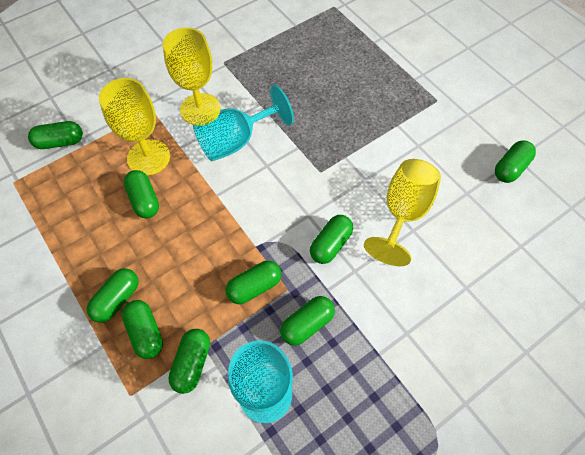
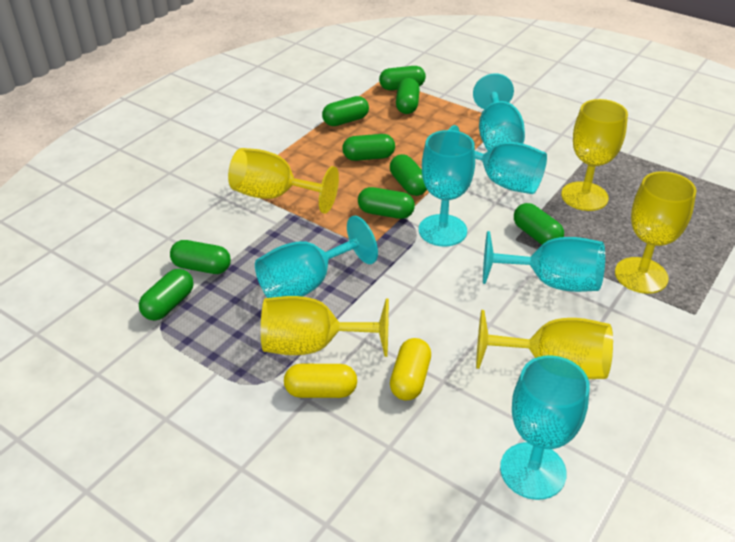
turquoise goblet: [193,85,294,161] [228,340,293,423] = 2 -> [255,216,378,298] [419,130,475,247] [449,125,547,194] [473,74,525,151] [483,231,605,292] [500,355,590,500] = 6
yellow capsule: none = 0 -> [284,364,357,398] [390,338,431,401] = 2
yellow goblet: [99,78,170,175] [163,27,221,125] [364,159,441,266] = 3 -> [228,148,339,214] [261,296,389,357] [476,310,613,379] [561,99,628,211] [615,171,696,294] = 5

